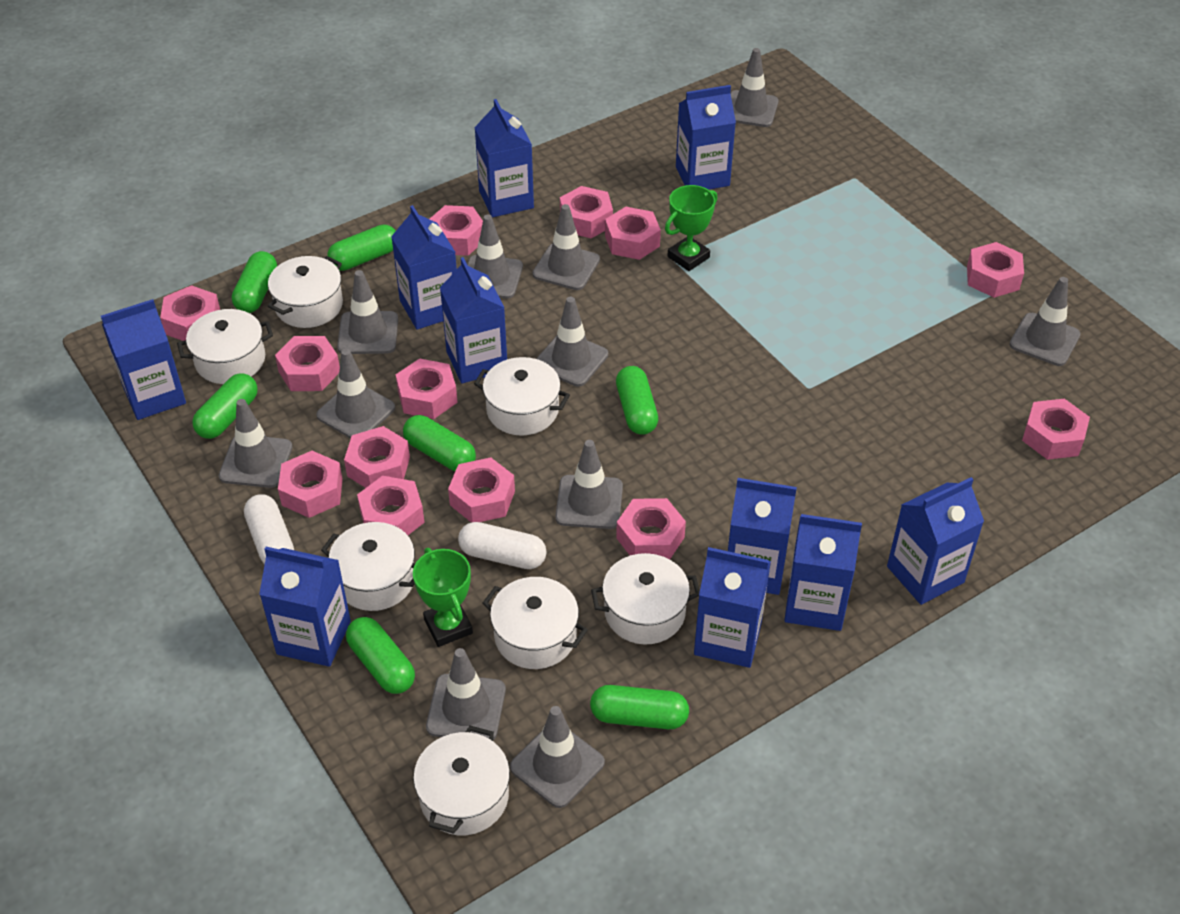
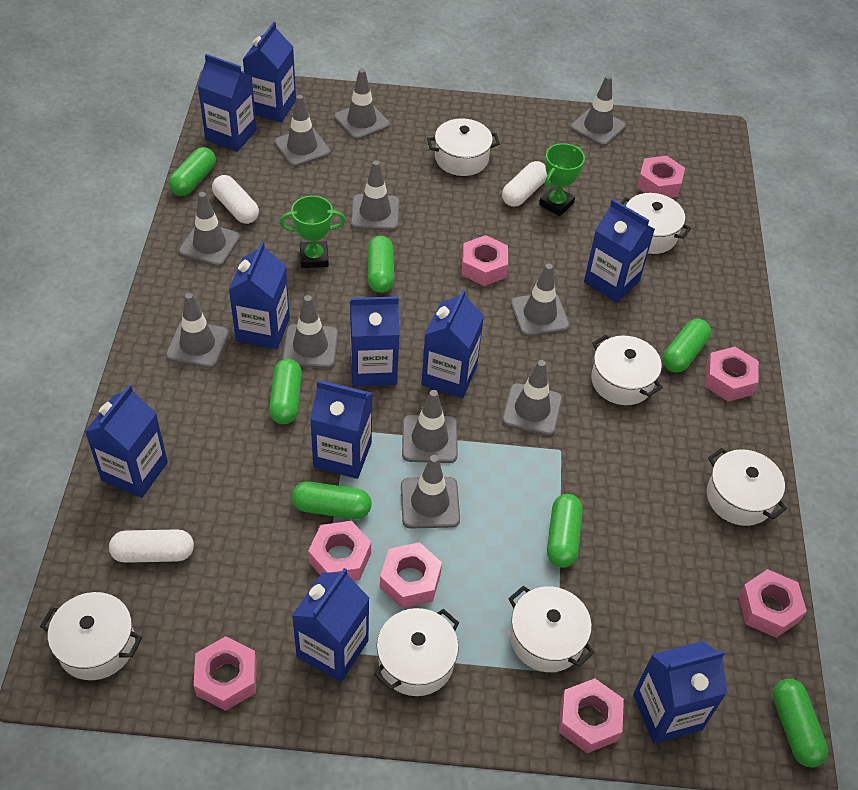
pink nut: [160,285,220,341] [275,336,340,391] [278,451,343,518] [344,426,410,488] [357,476,425,535] [396,358,458,419] [430,205,483,256] [448,457,515,523] [560,186,613,238] [605,207,661,260] [616,498,686,559] [967,242,1024,298] [1022,399,1090,460] = 13 -> [194,636,257,711] [308,521,371,581] [380,542,442,608] [462,235,508,286] [559,678,624,753] [637,156,685,198] [705,347,759,402] [738,569,807,638] = 8
white capsule: [244,494,294,564] [458,522,547,569] = 2 -> [109,529,194,563] [212,175,259,224] [502,161,547,207] = 3

